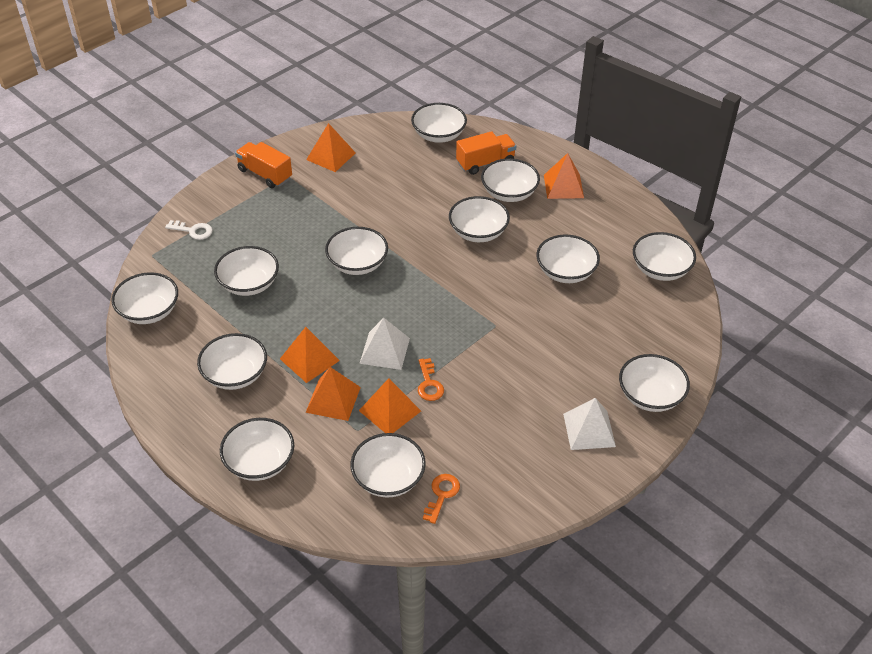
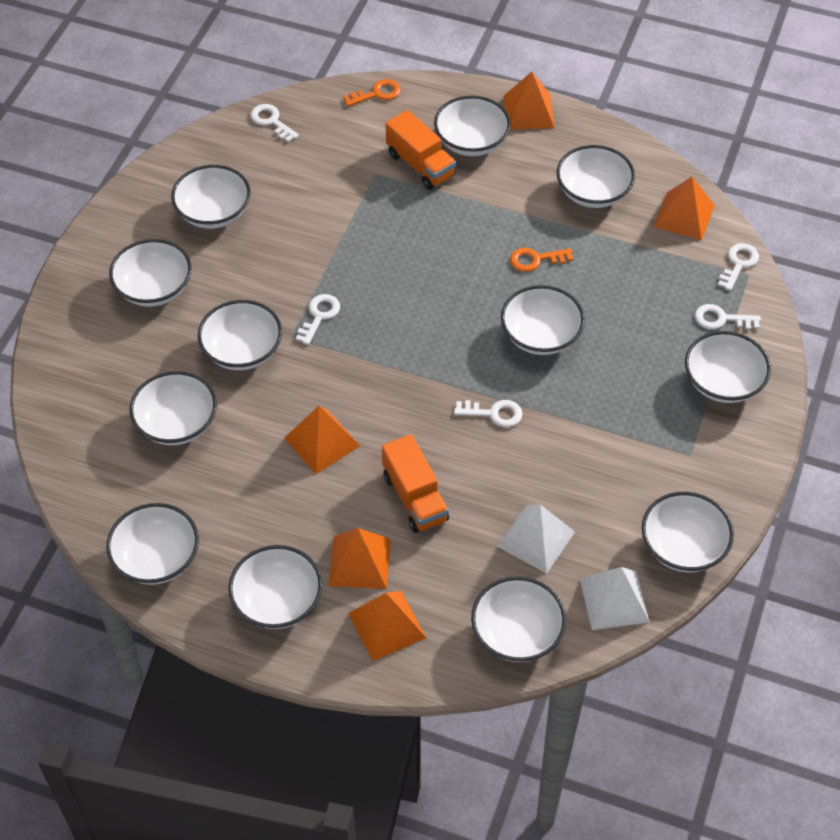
white key: [165,220,213,240] = 1 -> [251,104,299,142] [296,294,340,345] [454,400,523,427] [695,304,761,330] [718,243,759,291] = 5

